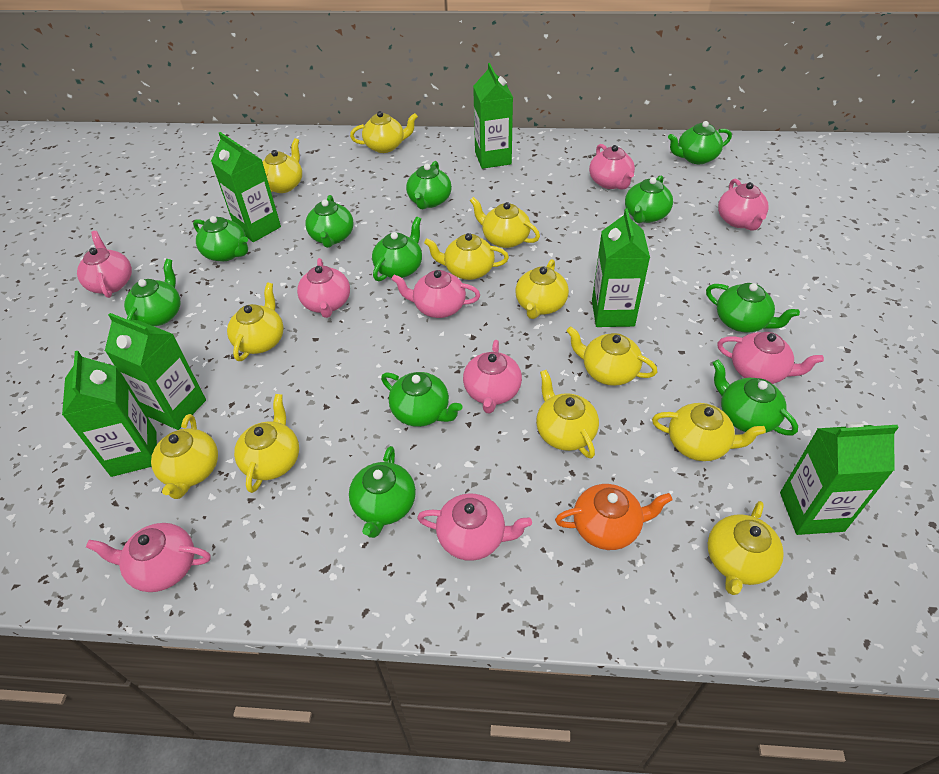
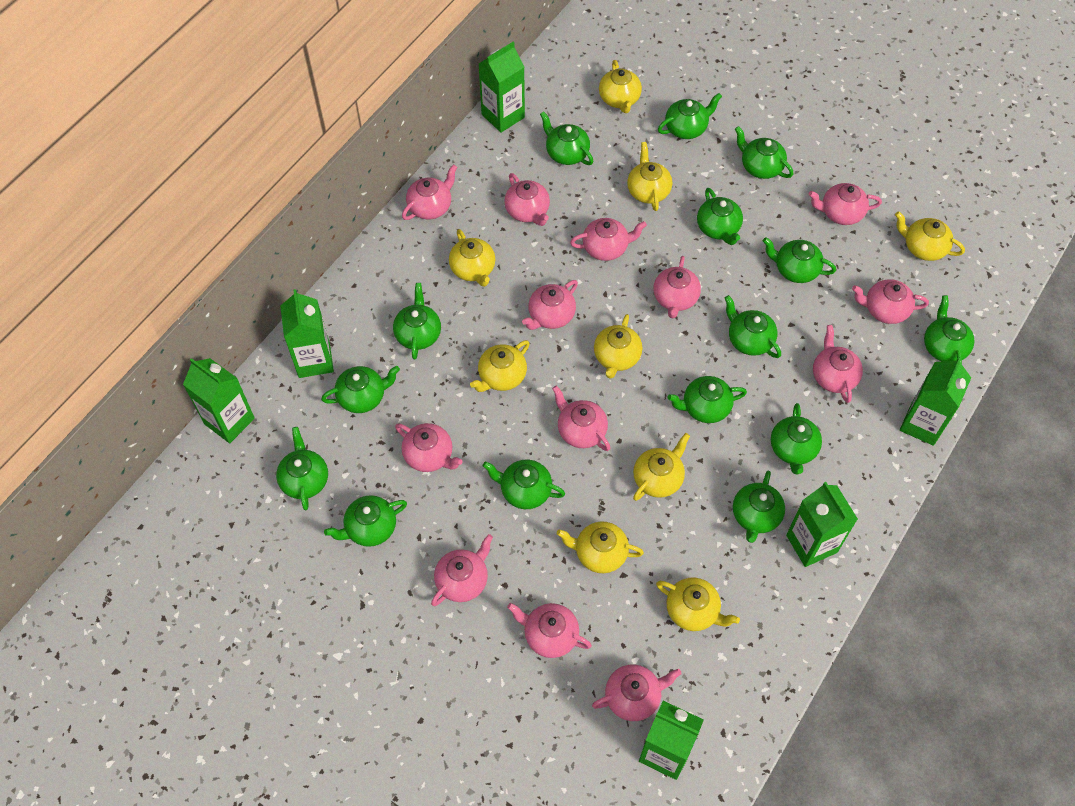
green teapot: [124,259,181,326] [193,216,248,261] [305,195,354,248] [349,446,416,538] [372,217,422,281] [381,372,463,427] [406,161,452,209] [625,176,673,223] [668,121,732,164] [706,283,800,332] [713,359,798,435] = 11 -> [276,427,328,510] [321,366,400,413] [324,495,407,547] [393,283,441,359] [483,460,565,509] [540,111,593,165] [658,93,722,139] [667,376,747,423] [697,188,743,245] [725,295,781,358] [733,471,785,543] [735,126,793,179] [763,237,836,283] [771,403,822,475] [924,295,974,364] = 15
orange teapot: [555,484,672,550] = 1 -> none = 0
pink teapot: [77,231,132,298] [86,523,211,592] [297,258,350,318] [391,270,480,318] [417,493,532,561] [463,340,522,413] [589,144,635,189] [717,332,824,384] [718,179,769,231] = 9 -> [395,423,463,472] [402,164,457,220] [431,534,493,606] [504,173,550,226] [507,603,592,658] [522,280,578,330] [552,385,610,451] [570,218,647,261] [592,665,682,721] [653,256,701,318] [809,183,882,225] [813,325,863,403] [852,279,929,324] = 13
yellow teapot: [151,414,218,499] [227,283,284,361] [234,394,299,493] [262,138,302,193] [350,111,418,153] [424,233,509,280] [470,197,540,248] [515,259,569,319] [536,370,599,459] [566,326,658,386] [652,403,766,461] [708,501,784,595] = 12 -> [449,229,495,287] [470,340,530,392] [557,521,644,573] [594,314,642,379] [599,60,642,113] [627,142,672,211] [633,433,690,501] [656,578,740,631] [895,211,965,261] = 9

